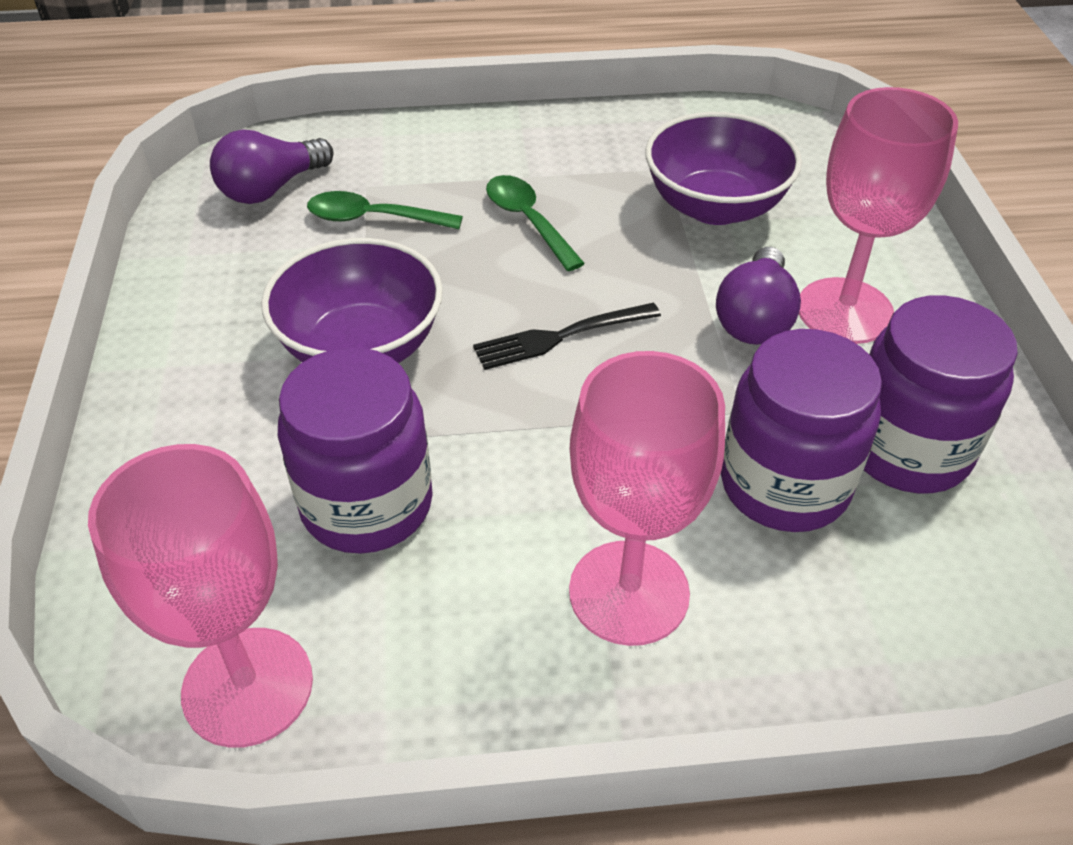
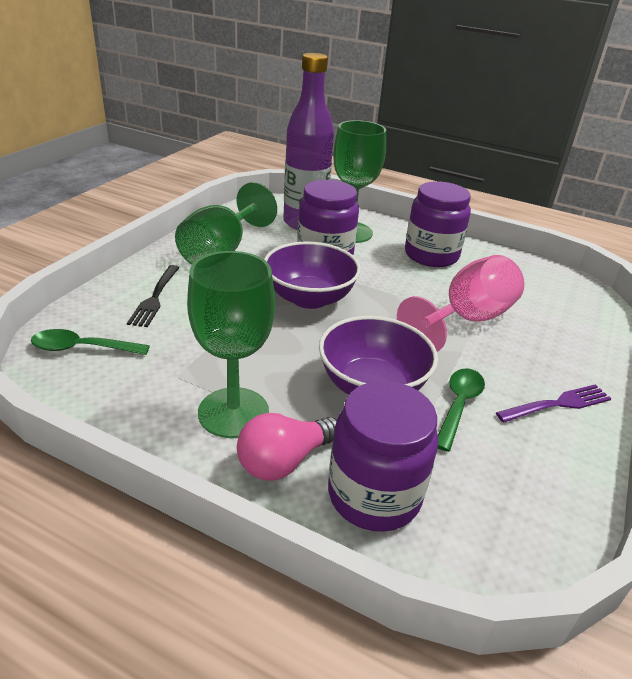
green goblet: none = 0 -> [175,182,277,265] [187,251,275,438] [334,120,386,243] = 3
pink goblet: [88,444,313,748] [569,351,725,646] [799,87,958,344] = 3 -> [397,255,524,352] = 1
pink light bulb: none = 0 -> [237,413,337,481] = 1
purple bottle: none = 0 -> [283,53,334,230] = 1
purple fork: none = 0 -> [496,384,612,423] = 1
purple light bulb: [210,129,334,204] [716,247,801,345] = 2 -> none = 0

